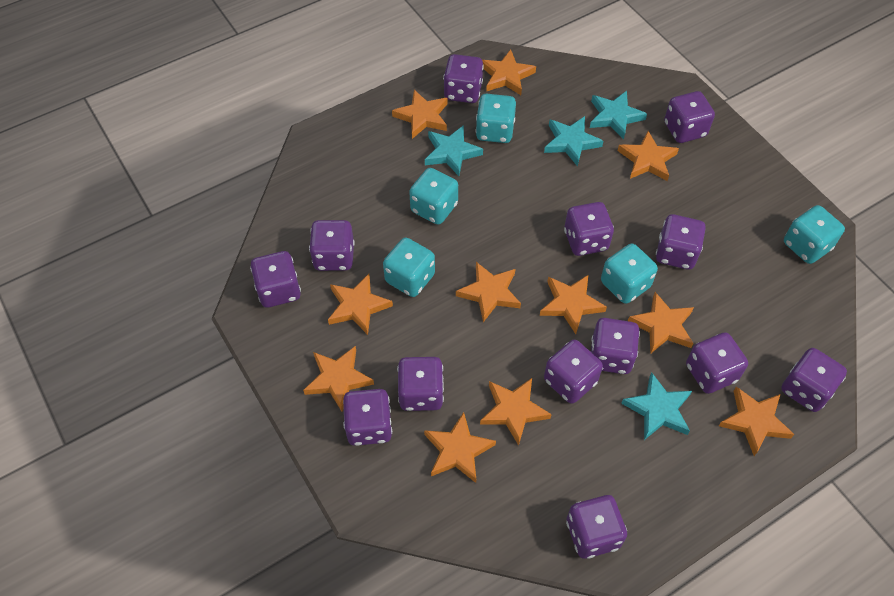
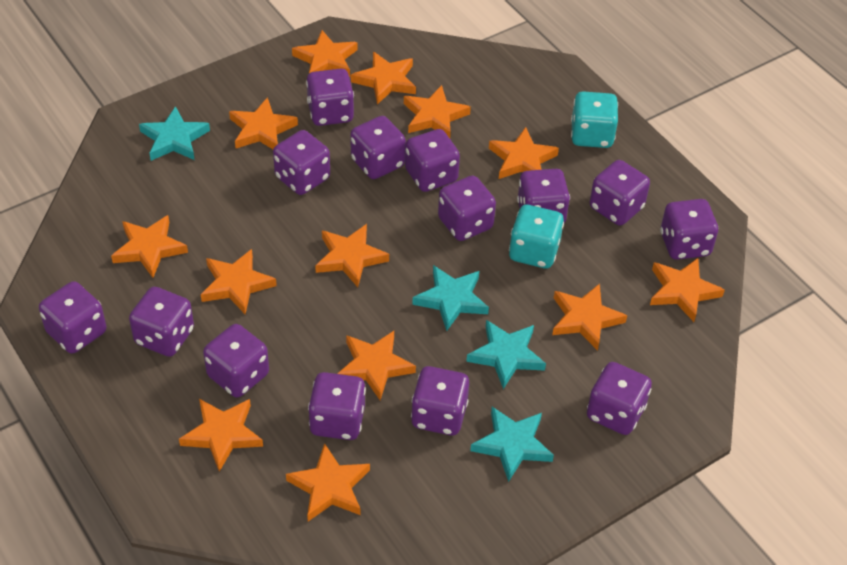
orange star: [303,346,374,412] [328,274,393,335] [392,90,448,139] [424,412,496,483] [456,262,521,322] [480,378,552,446] [482,49,536,95] [540,274,607,334] [618,131,679,181] [628,292,694,354] [719,387,795,456] = 11 -> [111,215,188,278] [179,399,263,472] [201,249,277,314] [229,97,298,149] [286,443,370,521] [292,30,357,77] [315,224,389,287] [337,331,416,400] [351,51,416,104] [404,85,471,138] [489,127,559,179] [552,284,627,351] [650,258,725,322] = 13
purple dice: [250,251,301,308] [309,220,355,271] [343,389,392,446] [397,357,444,411] [443,54,484,103] [544,340,603,404] [564,202,614,256] [566,495,627,559] [591,318,640,374] [656,214,706,270] [664,91,715,143] [686,332,748,394] [781,348,847,412] = 13 -> [39,281,106,354] [129,287,194,357] [203,324,269,398] [273,130,330,195] [306,69,354,126] [308,372,366,440] [350,116,406,179] [405,129,460,192] [411,366,469,436] [438,176,496,241] [517,169,570,223] [587,362,652,435] [590,160,650,225] [660,199,718,260] = 14
turquoise dice: [383,238,435,297] [409,168,458,225] [476,94,516,143] [601,244,658,304] [784,205,845,264] = 5 -> [509,205,564,269] [571,91,618,148] = 2

